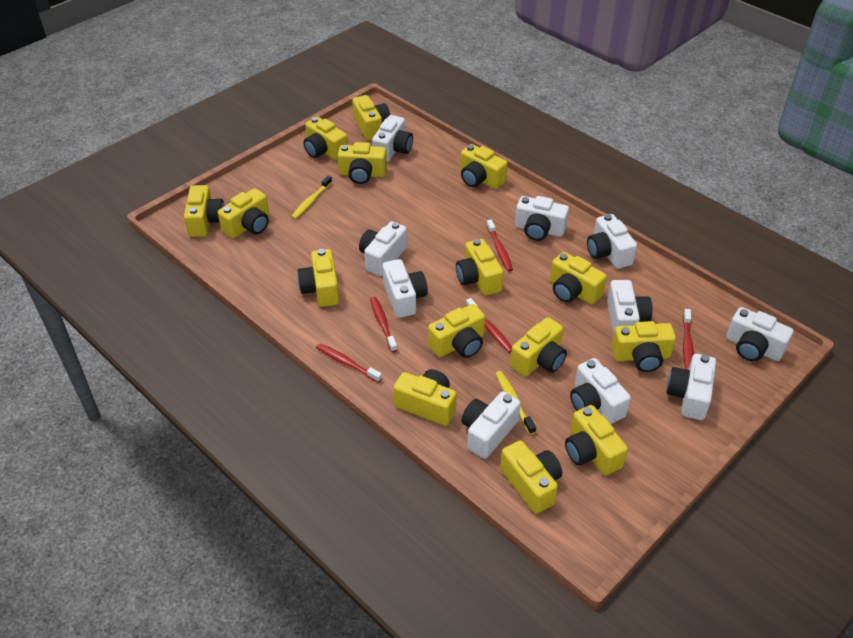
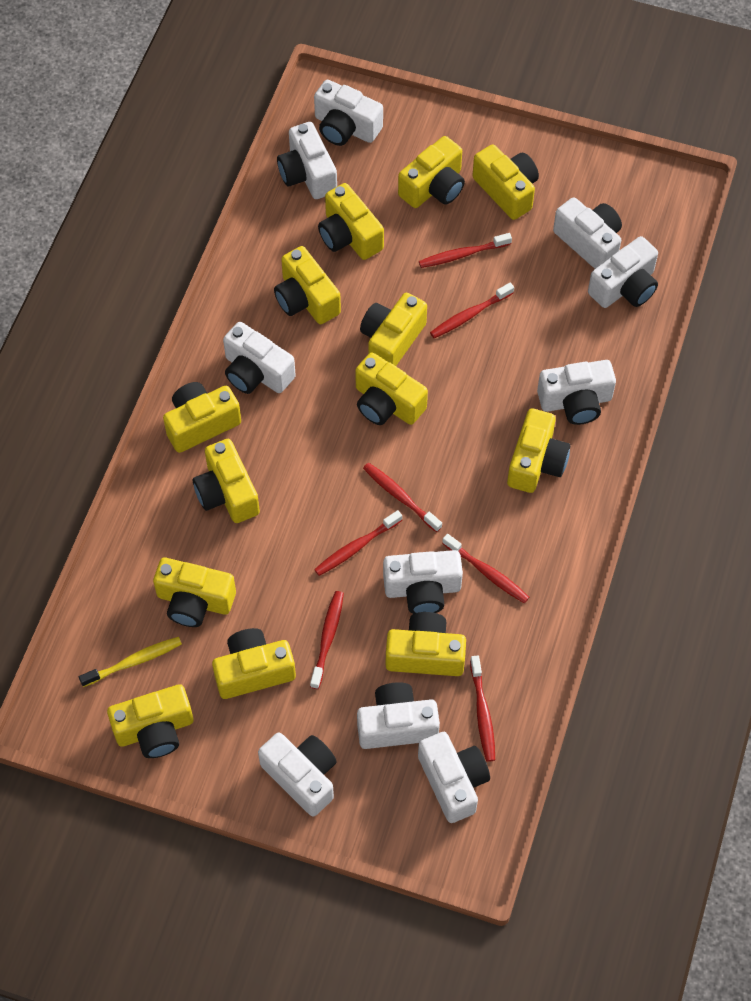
red toothbrush: [316,343,382,383] [370,297,397,352] [466,298,512,353] [486,219,513,271] [683,309,694,370] = 5 -> [310,591,344,689] [314,510,402,576] [363,463,442,532] [419,233,512,268] [430,283,514,338] [442,534,529,603] [470,656,495,762] = 7
yellow camera: [184,185,224,237] [218,188,269,238] [297,249,339,307] [304,117,348,161] [337,142,387,184] [352,95,390,141] [394,369,457,426] [428,304,485,358] [456,239,504,295] [460,144,508,189] [500,440,562,514] [510,317,567,376] [550,252,607,304] [565,405,628,476] [611,321,676,372] = 15 -> [107,684,193,758] [153,557,236,627] [163,382,241,453] [193,439,260,523] [212,628,296,699] [274,246,341,324] [318,183,384,260] [355,352,428,425] [360,293,427,366] [386,612,466,676] [398,136,465,208] [473,144,539,220] [507,408,570,493] = 13
yellow toothbrush: [291,176,332,219] [495,371,536,434] = 2 -> [79,637,182,687] = 1

